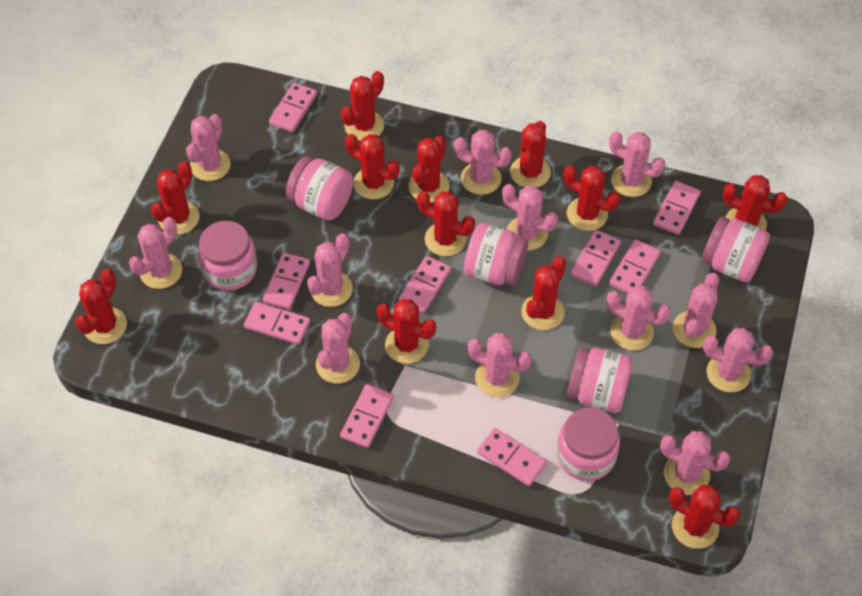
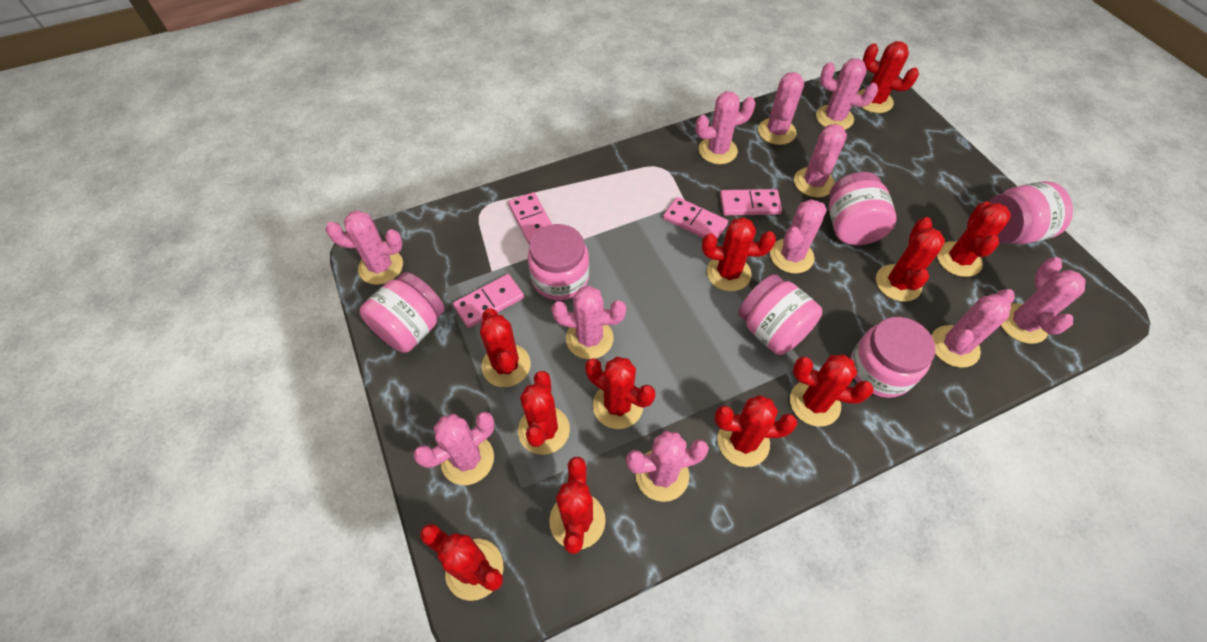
pink cactus: [129,217,182,289] [186,114,231,181] [307,233,353,307] [316,313,360,384] [454,130,512,195] [468,333,532,397] [502,184,558,250] [606,286,671,350] [609,131,665,197] [660,431,731,495] [673,273,719,348] [703,328,773,393] = 12 -> [326,210,403,285] [413,412,494,485] [552,286,626,359] [626,431,709,502] [696,91,756,164] [758,72,804,145] [770,199,827,274] [794,124,847,197] [816,58,878,130] [931,289,1015,368] [1001,257,1085,344] = 11
pink domino: [244,302,310,345] [262,253,310,310] [269,83,317,132] [340,384,394,448] [398,256,451,313] [477,428,547,486] [570,230,621,286] [609,239,661,293] [653,181,701,235] = 9 -> [453,274,524,328] [508,192,552,245] [663,197,728,239] [720,189,782,215] = 4
red cactus: [75,269,127,344] [151,161,200,235] [341,71,384,141] [345,134,400,200] [377,299,436,364] [409,136,450,203] [417,191,475,256] [510,121,551,187] [521,256,566,330] [563,165,620,231] [669,485,740,549] [722,175,787,230] = 12 -> [420,523,503,601] [480,308,531,387] [518,371,570,455] [549,457,606,554] [585,357,655,429] [702,217,776,291] [715,395,797,467] [790,354,874,427] [857,41,919,113] [876,217,945,302] [937,202,1011,277] = 11

